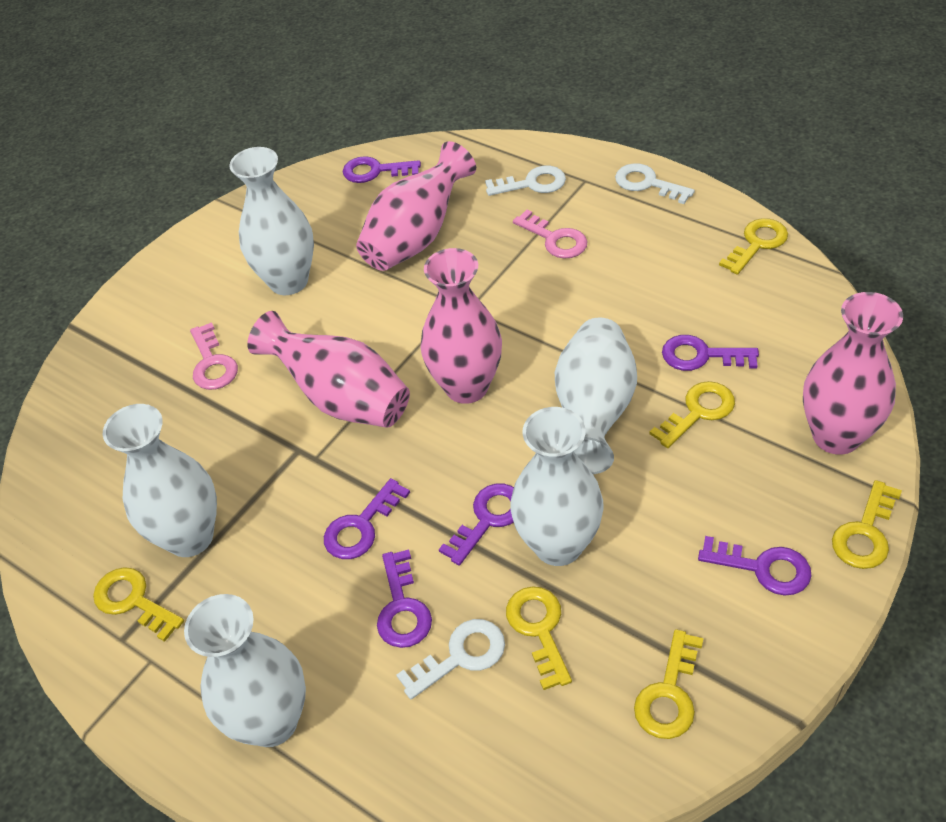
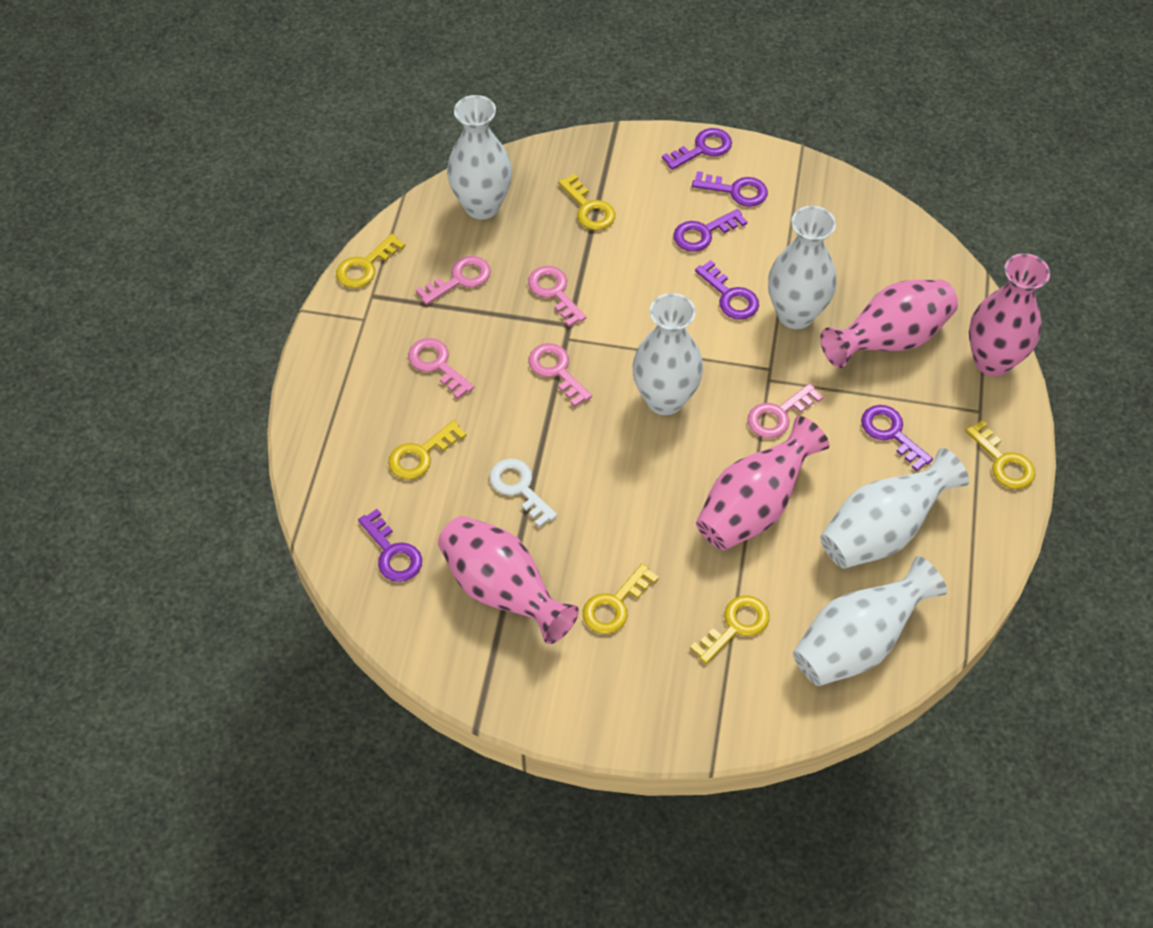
pink key: [190,322,238,390] [513,210,588,259] = 2 -> [408,338,474,399] [416,256,491,305] [528,266,586,327] [529,343,592,407] [747,383,823,438] = 5
white key: [396,619,505,699] [485,166,566,196] [615,163,695,204] = 3 -> [490,458,557,528] = 1

